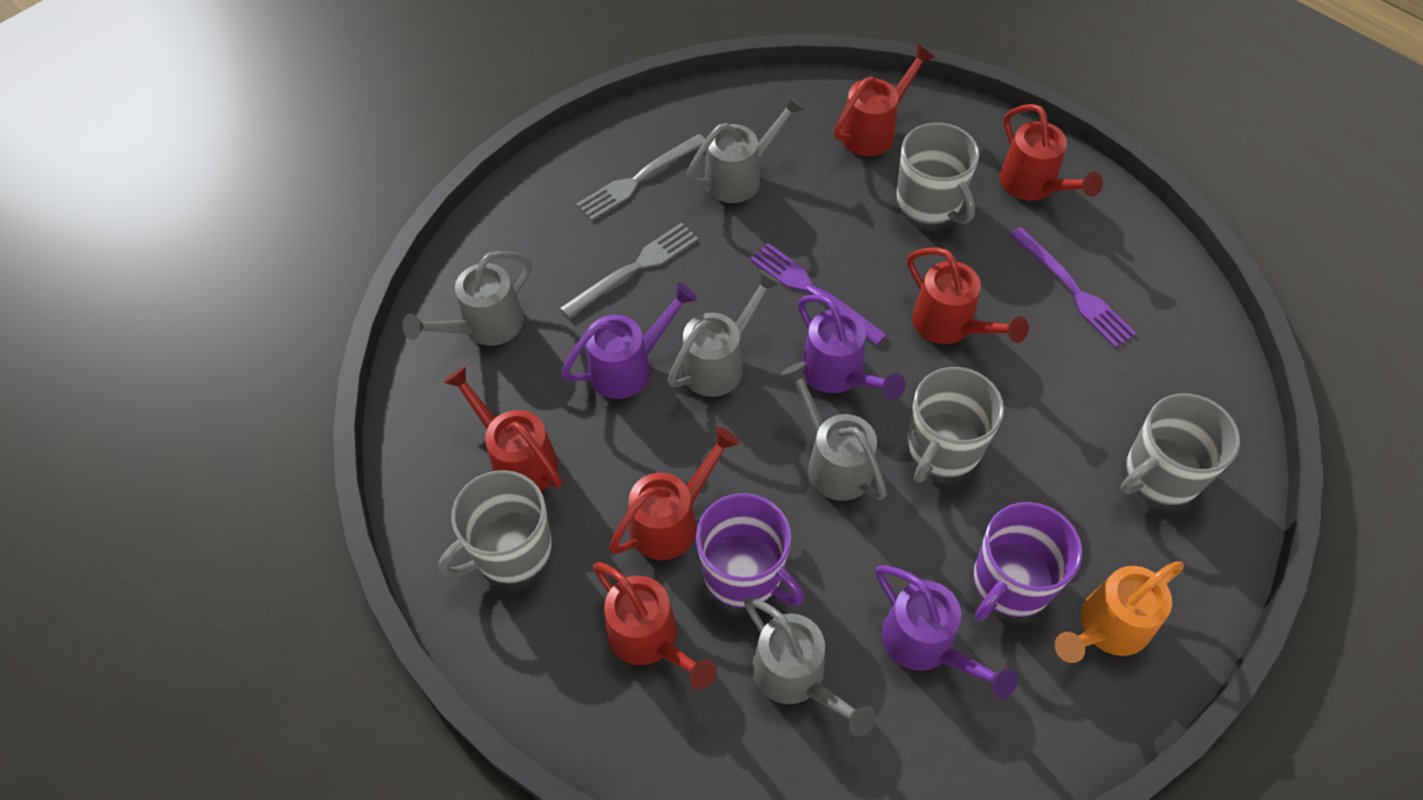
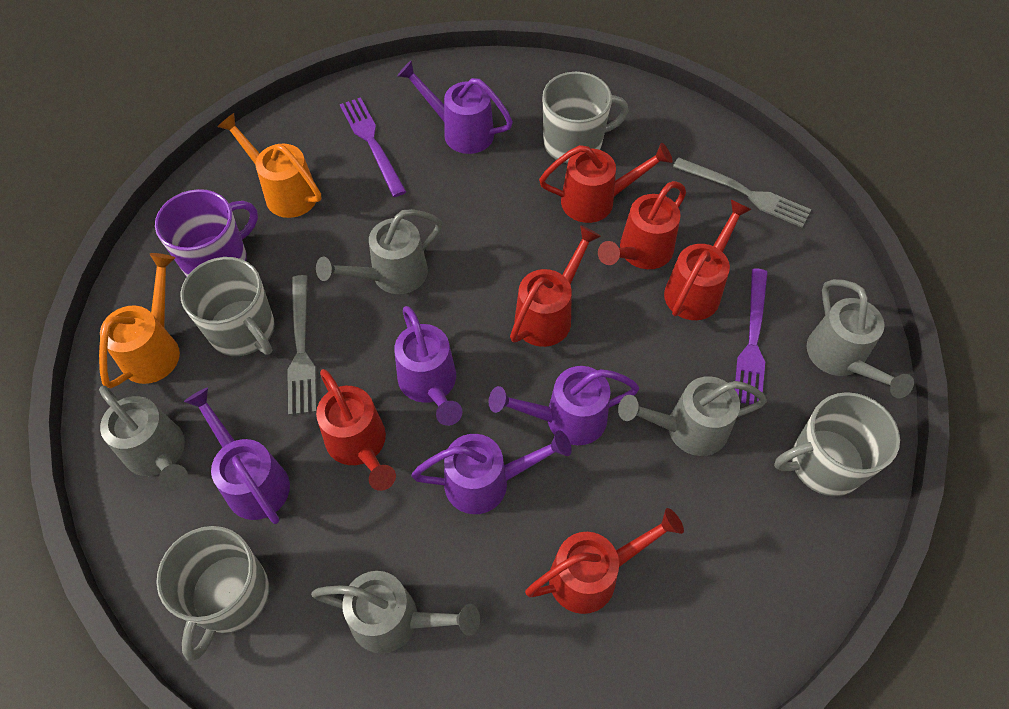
orange watering can: [1055,561,1184,663] = 1 -> [99,253,180,389] [217,113,321,218] = 2
purple mug: [696,493,804,608] [973,502,1082,621] = 2 -> [155,189,258,277] = 1
purple watering can: [561,282,697,399] [798,295,905,400] [875,565,1018,699] = 3 -> [184,387,290,524] [394,306,462,426] [397,60,513,154] [411,430,572,514] [489,366,639,445] = 5

